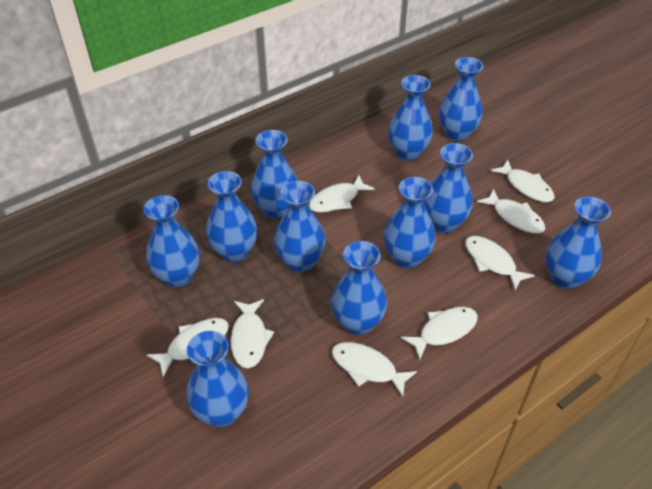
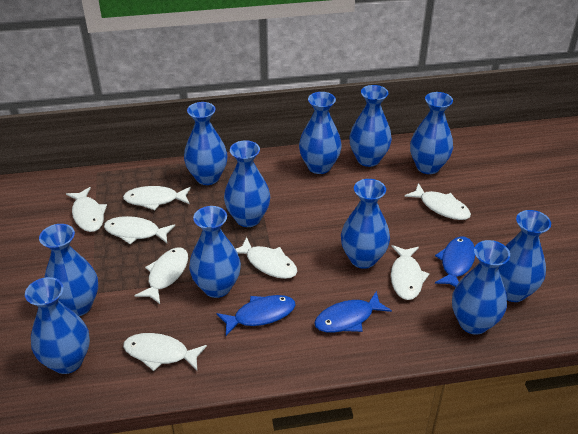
blue fish: none = 0 -> [216,295,296,336] [314,291,392,333] [435,236,475,287] = 3

